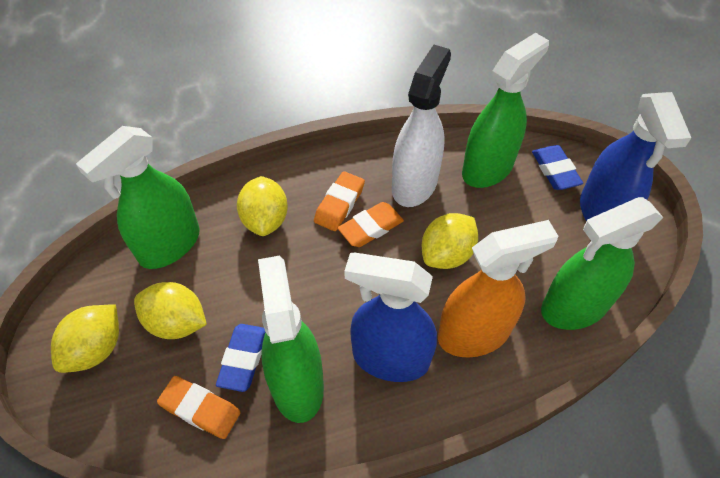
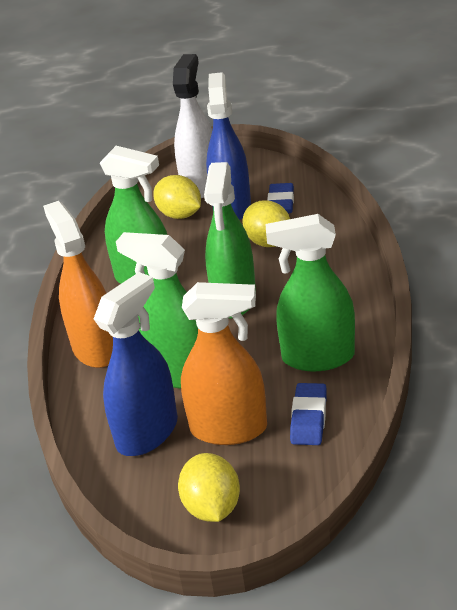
orange eraser: [157,376,241,439] [314,171,365,231] [338,202,404,247] = 3 -> none = 0
orange spray bottle: [438,220,559,358] = 1 -> [43,201,113,368] [181,282,267,445] = 2
yellow lemon: [51,305,119,373] [134,282,207,339] [237,176,288,236] [422,213,478,269] = 4 -> [153,175,201,219] [178,453,240,522] [242,200,290,247] = 3

